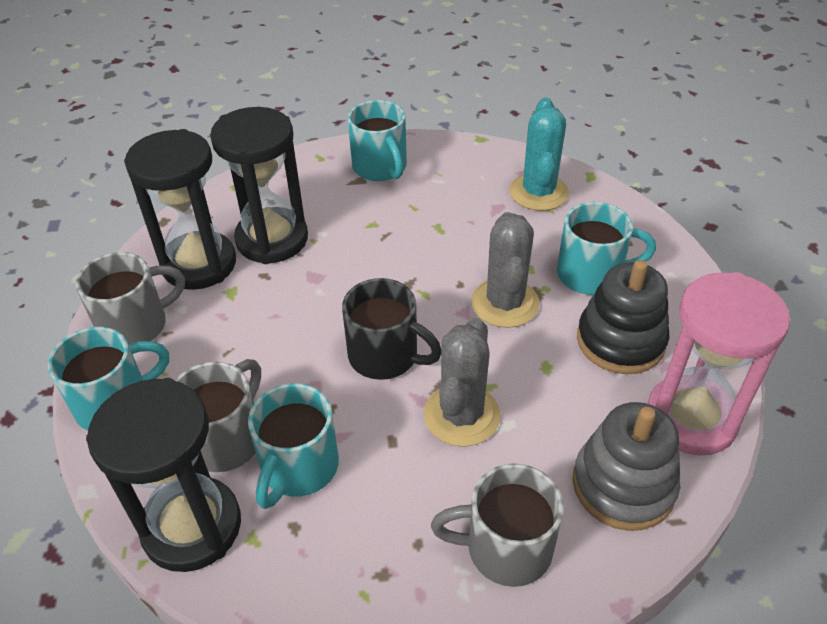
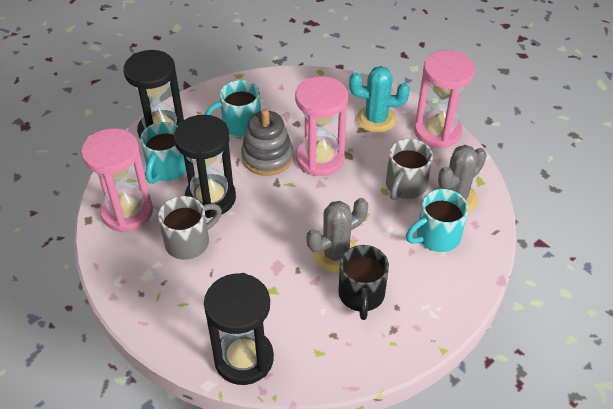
black stacking toy: [577,260,670,374] = 1 -> none = 0
grey mug: [76,252,185,344] [175,359,261,472] [431,463,564,587] = 3 -> [158,196,222,260] [386,139,433,200] = 2
pink hourglass: [647,272,790,456] = 1 -> [81,128,153,232] [295,76,348,176] [414,50,475,149] = 3
turquoise mug: [48,327,169,431] [248,383,339,509] [348,100,407,181] [557,202,656,295] = 4 -> [140,122,186,184] [205,80,261,137] [406,189,468,252] = 3

